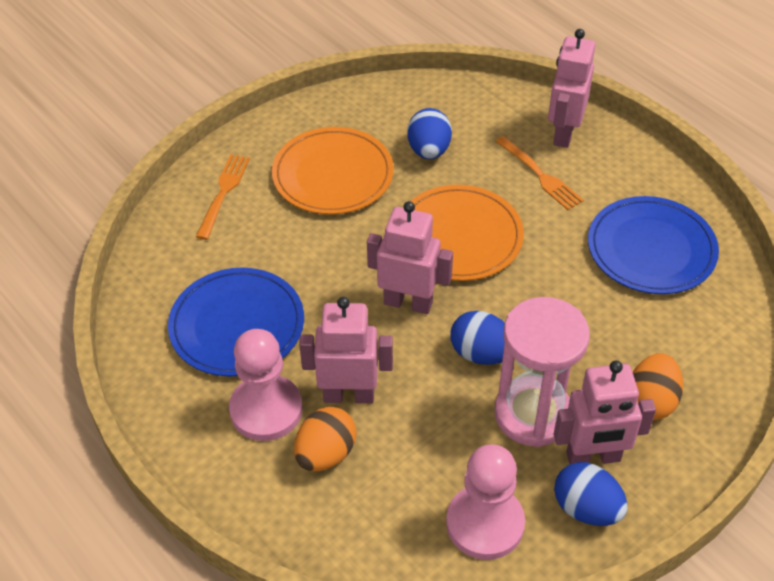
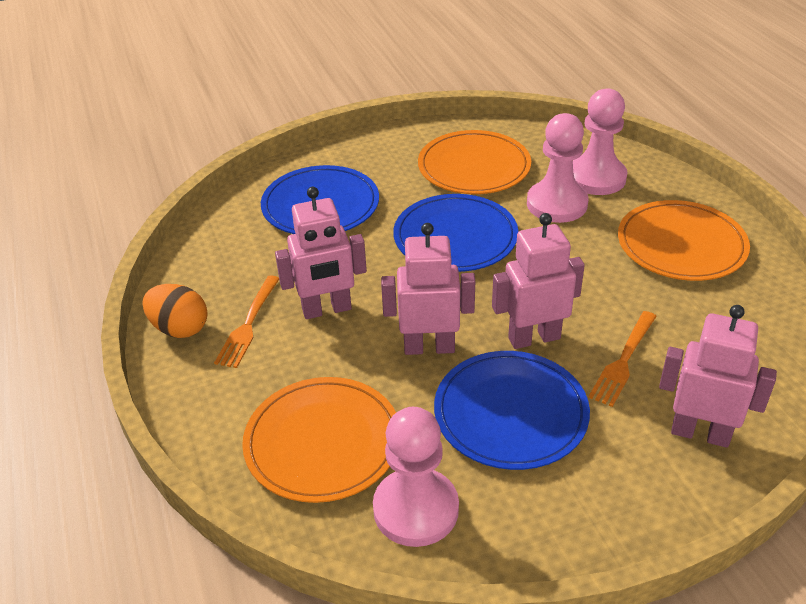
blue egg: [407,108,452,159] [450,311,505,365] [554,462,627,526] = 3 -> none = 0
blue plate: [168,268,304,377] [588,196,719,294] = 2 -> [261,165,379,234] [393,194,518,272] [434,351,590,470] = 3
orange egg: [294,407,356,471] [633,353,683,420] = 2 -> [142,284,208,338] = 1
orange plate: [272,127,394,214] [411,185,524,281] = 2 -> [242,377,396,503] [418,130,531,194] [618,200,750,281] = 3
pink hourglass: [495,297,590,447] = 1 -> none = 0
pink pawn: [229,329,302,441] [446,444,525,560] = 2 -> [373,407,459,547] [527,113,589,223] [573,88,628,195] = 3

